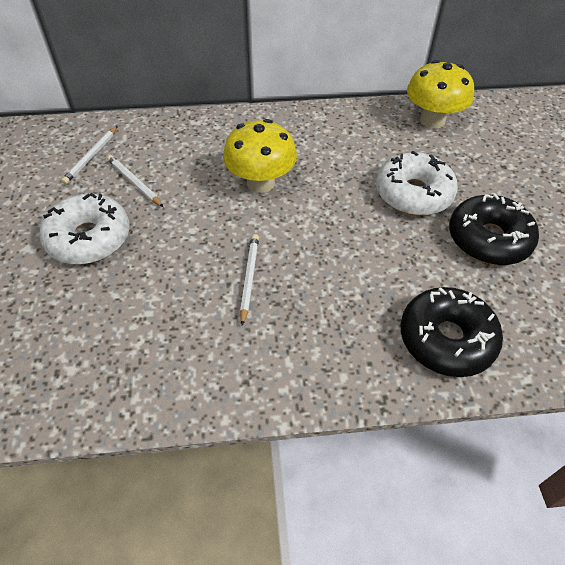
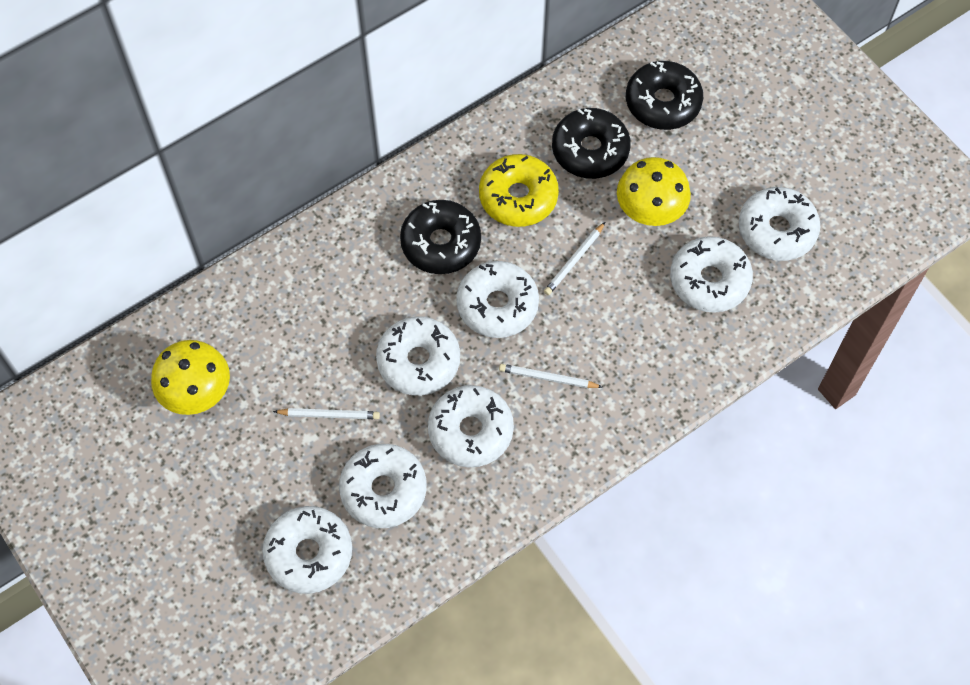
black donut: [400,287,503,377] [449,193,539,265] = 2 -> [400,200,481,274] [552,108,631,179] [626,61,703,130] = 3
white donut: [39,193,130,265] [376,151,458,216] = 2 -> [262,506,352,594] [339,444,427,528] [376,316,460,396] [428,385,514,468] [456,261,539,338] [670,236,753,313] [739,187,820,261] = 7
yellow donut: none = 0 -> [479,154,559,227] = 1

